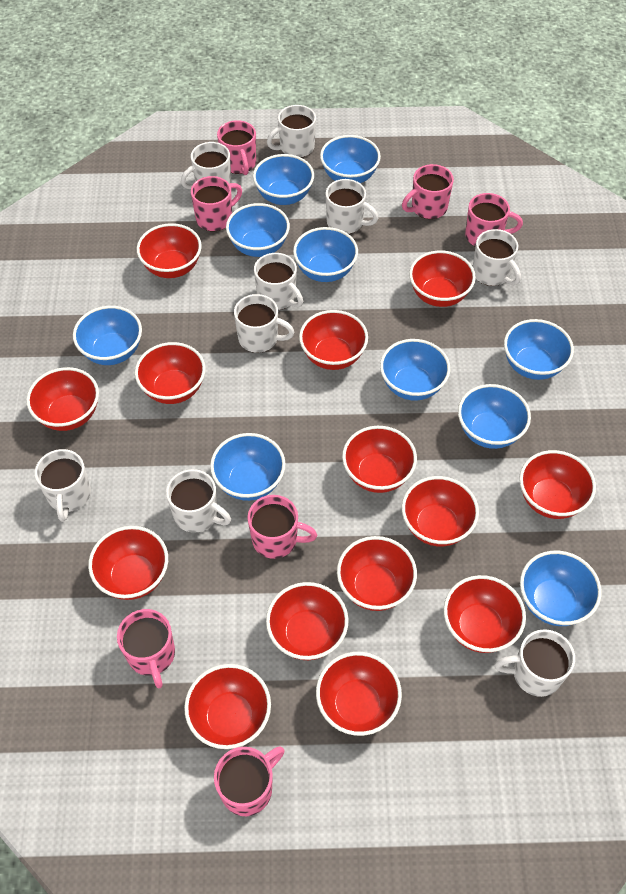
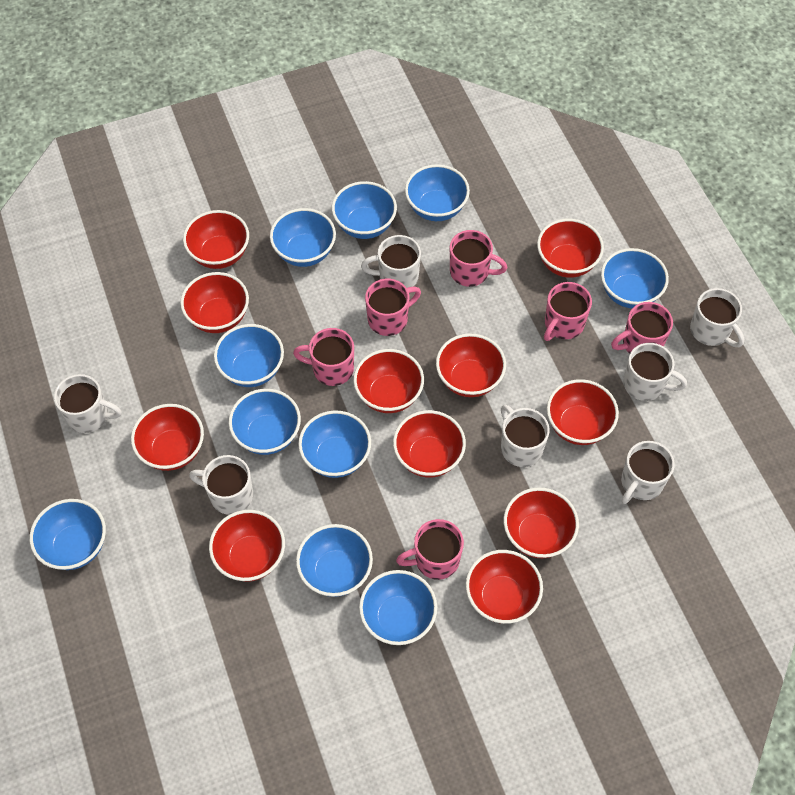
pink mug: [117,609,175,688] [191,176,242,231] [214,746,285,816] [217,120,256,175] [247,495,317,559] [402,164,454,219] [465,193,523,246] = 7 -> [293,328,354,386] [365,279,421,336] [396,519,464,580] [450,230,507,287] [544,282,592,341] [611,302,673,354] = 6
red bowl: [26,367,99,431] [88,526,168,600] [135,342,206,404] [137,223,202,278] [184,664,271,749] [266,582,349,660] [299,310,368,370] [316,652,402,736] [337,536,417,611] [342,426,417,493] [402,476,479,547] [409,250,476,307] [444,575,526,653] [519,450,596,519] = 14 -> [131,404,204,471] [180,272,249,333] [183,210,249,269] [209,510,285,582] [353,349,424,413] [393,410,466,477] [436,333,506,397] [466,550,543,624] [504,487,579,558] [537,219,604,278] [547,379,619,445] = 11
white mug: [35,449,91,522] [166,469,231,533] [181,142,231,189] [234,294,294,353] [254,253,303,310] [267,105,316,158] [325,179,378,234] [473,229,521,286] [495,629,575,697] = 9 -> [54,374,122,433] [189,455,253,515] [361,235,421,288] [501,405,550,467] [621,441,675,504] [623,343,687,401] [690,288,744,347] = 7

